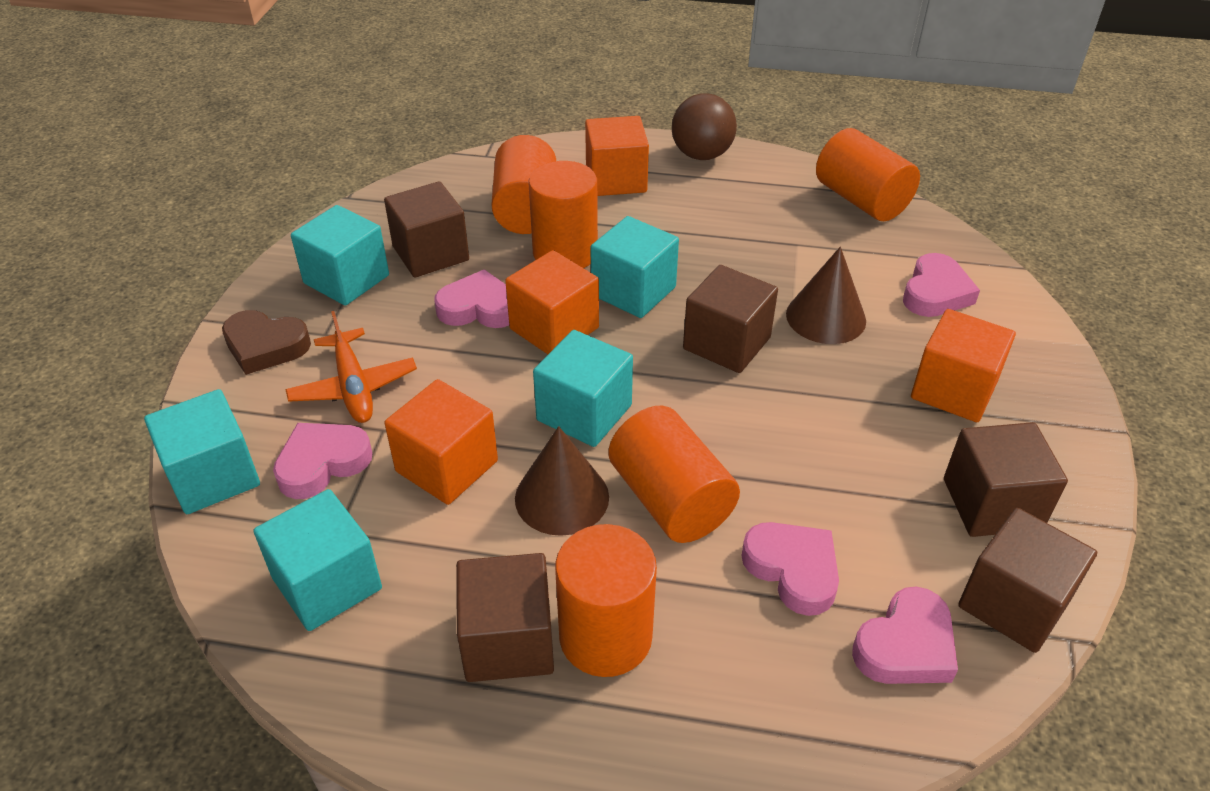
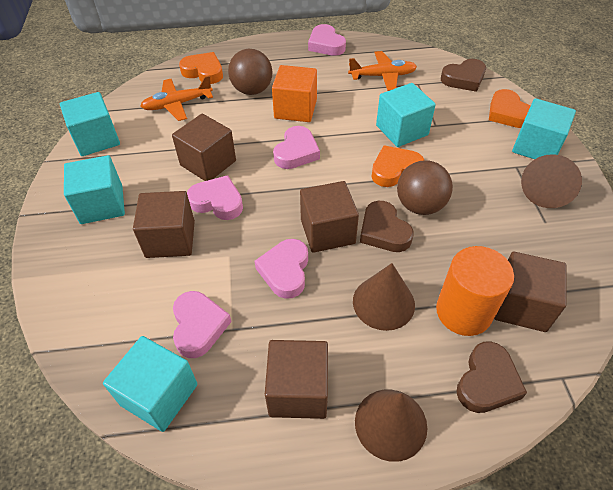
brown ball: [672,93,737,160] = 1 -> [228,49,272,95] [397,161,453,215] = 2
brown cone: [515,426,609,536] [786,247,866,344] = 2 -> [353,263,415,331] [355,390,427,462] [521,154,582,208] = 3
brown heart: [222,310,311,375] = 1 -> [360,201,414,252] [441,59,486,92] [456,341,527,413] = 3
orange cube: [385,379,498,505] [505,250,599,354] [585,116,649,196] [911,309,1016,422] = 4 -> [272,65,317,122] = 1
orange cylinder: [491,135,556,234] [529,161,598,268] [555,524,657,677] [609,406,740,543] [816,128,920,221] = 5 -> [436,246,514,336] = 1
orange heart: none = 0 -> [179,52,223,84] [372,145,424,187] [489,89,530,128] = 3
orange plane: [285,311,417,423] = 1 -> [140,76,213,121] [348,51,417,91] = 2

